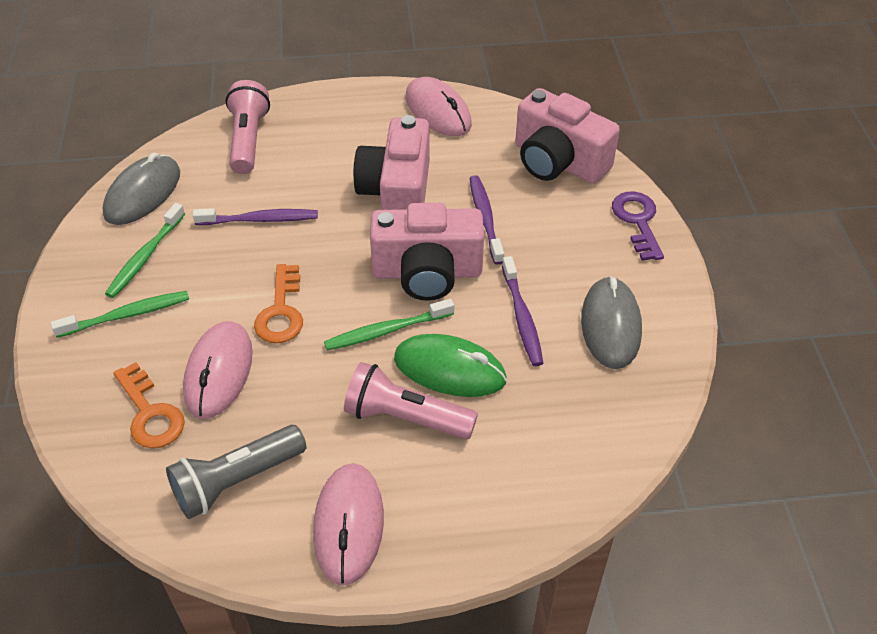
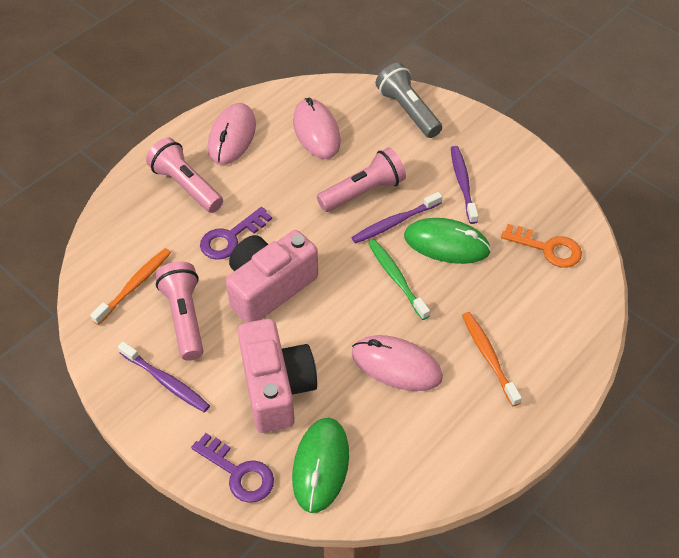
green mouse: [394,334,507,397] = 1 -> [292,418,349,513] [404,218,491,264] = 2
green toothbrush: [51,291,189,338] [105,203,185,298] [324,298,454,350] = 3 -> [368,239,430,320] = 1
grey mouse: [103,153,180,225] [581,276,642,369] = 2 -> none = 0
orange key: [113,362,185,449] [254,264,303,343] = 2 -> [501,224,582,268] = 1
orange toothbrush: none = 0 -> [90,248,171,325] [462,312,522,406] = 2
pink camera: [353,115,430,210] [370,203,484,301] [515,88,620,184] = 3 -> [226,230,318,323] [238,319,317,433] = 2
pink flashlight: [225,80,270,174] [344,362,478,440] = 2 -> [146,137,223,213] [156,261,203,361] [317,148,406,212] = 3
purple key: [612,192,664,261] = 1 -> [191,433,274,503] [200,207,272,260] = 2

